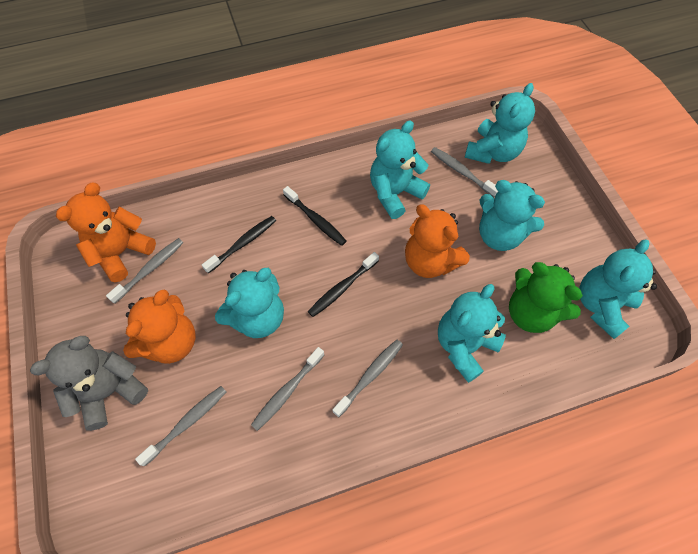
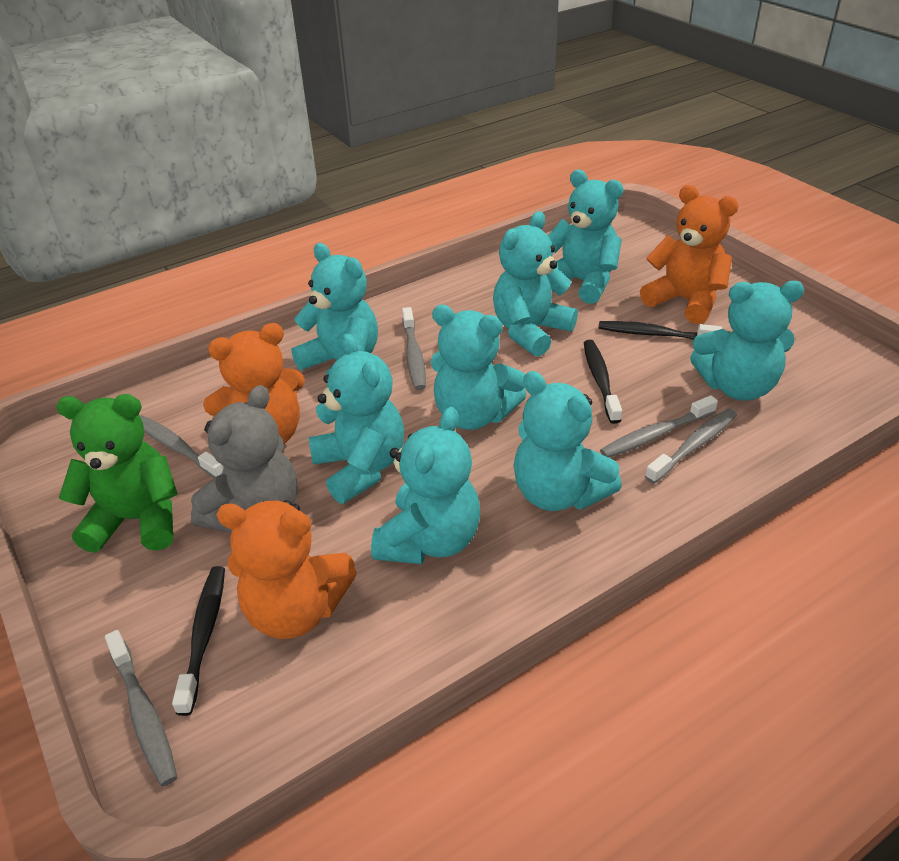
turquoise teddy bear: [215,268,284,338] [370,120,430,219] [438,284,506,383] [465,83,535,164] [479,180,545,251] [579,239,657,339] = 6 -> [291,243,378,375] [309,334,404,504] [371,407,480,564] [431,305,527,430] [493,211,578,357] [514,371,622,511] [548,170,624,304] [690,281,804,401] = 8

